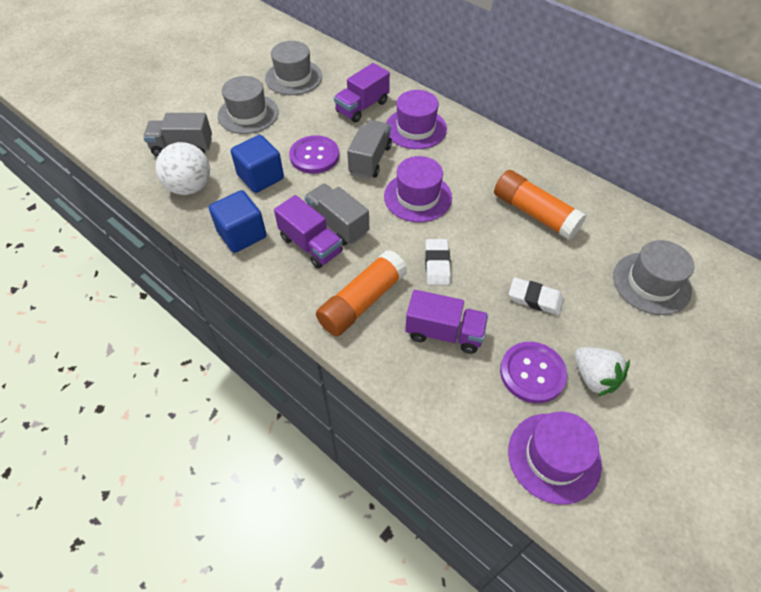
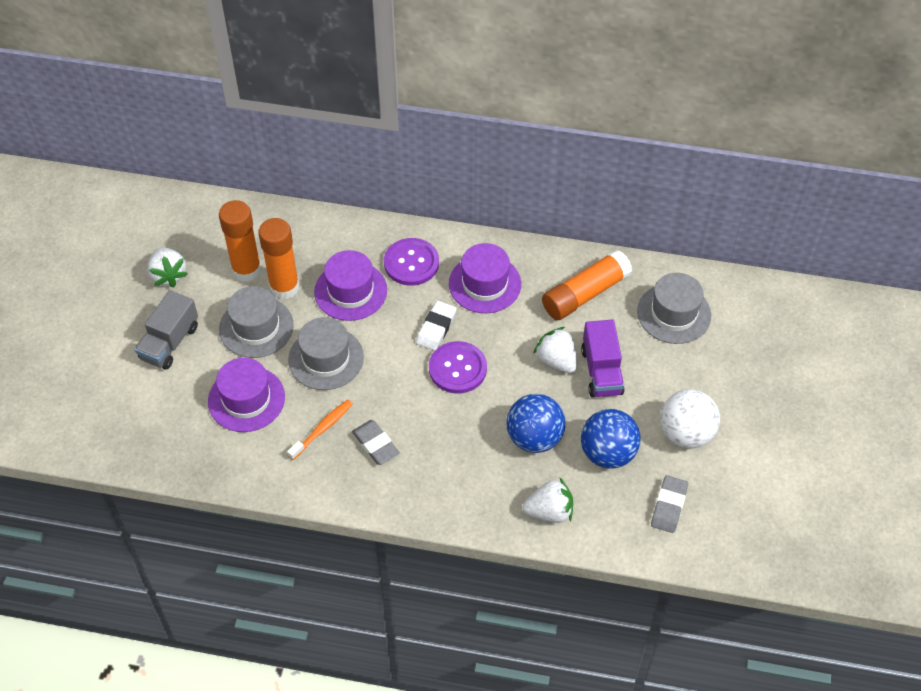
blue ball: none = 0 -> [506,394,566,453] [581,409,641,469] = 2
blue cube: [209,190,267,253] [231,135,284,193] = 2 -> none = 0
grey eraser: none = 0 -> [352,420,400,465] [651,475,688,533] = 2
grey truck: [143,113,212,157] [305,183,369,246] [347,120,392,178] = 3 -> [135,290,198,370] = 1
orange glue stick: [316,250,408,336] [494,170,586,240] = 2 -> [219,200,262,282] [258,218,299,299] [542,250,632,320] = 3
orange toothbrush: none = 0 -> [287,400,352,460] = 1
purple truck: [274,195,343,269] [334,63,390,122] [405,290,488,354] = 3 -> [581,320,625,397] = 1
white eraser: [425,239,451,285] [509,277,564,315] = 2 -> [416,301,457,351] = 1
white strawberry: [574,347,630,397] = 1 -> [147,247,188,288] [522,477,573,523] [533,327,578,373] = 3

